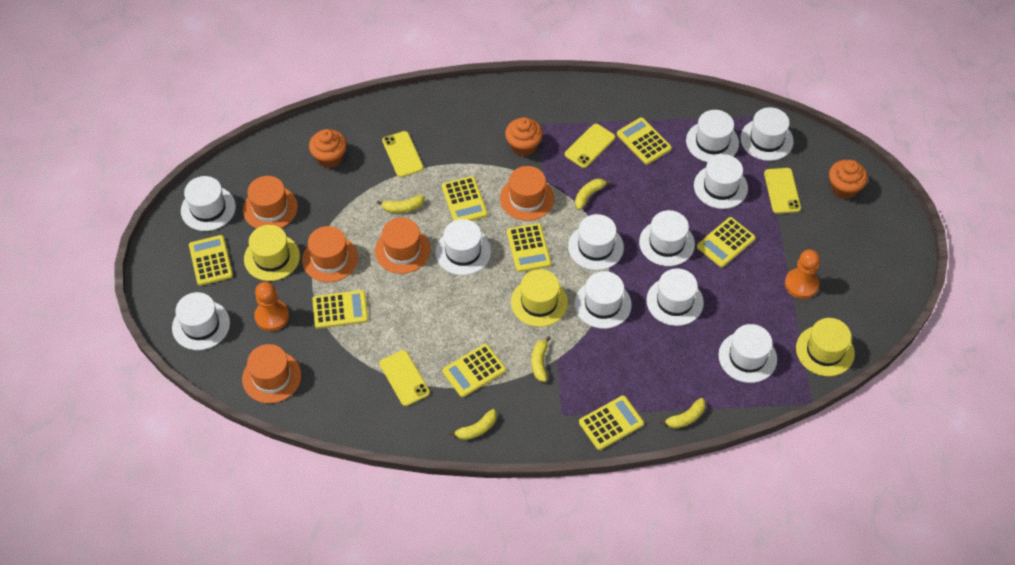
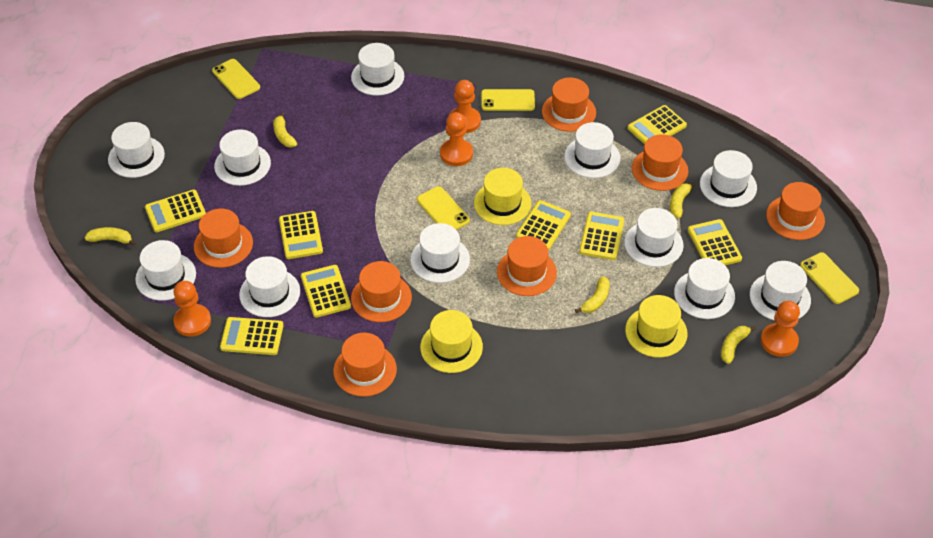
orange cupcake: [309,129,347,168] [505,117,543,157] [829,160,868,199] = 3 -> none = 0
orange hat: [242,344,301,403] [243,176,298,229] [302,226,358,282] [375,218,431,274] [500,166,554,221] = 5 -> [194,209,253,268] [333,333,397,397] [351,261,412,322] [497,236,557,296] [542,77,596,132] [632,134,688,191] [766,182,825,240] = 7
orange pawn: [254,282,289,331] [785,250,820,299] = 2 -> [173,281,211,337] [440,112,473,166] [449,80,481,133] [761,301,800,357] = 4

